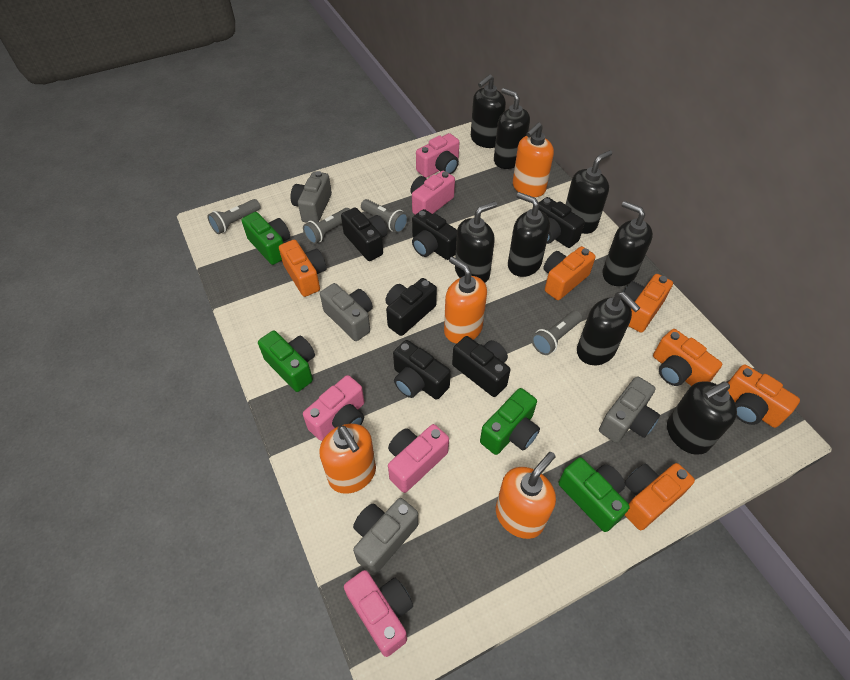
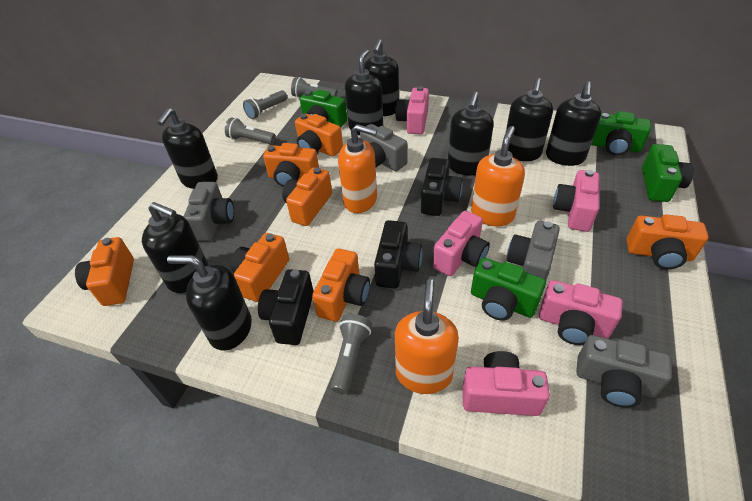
black camera: [341,207,388,261] [386,278,437,336] [393,340,451,400] [412,209,457,260] [452,336,510,397] [538,197,585,248] = 6 -> [258,269,314,345] [374,220,422,289] [421,158,463,216] = 3
orange camera: [279,240,327,297] [543,246,596,300] [624,274,673,333] [625,463,695,530] [653,329,722,386] [728,364,800,428] = 6 -> [75,237,134,306] [230,233,289,302] [263,143,319,187] [282,167,332,226] [295,113,343,157] [312,249,370,322] [627,214,709,269] = 7
orange soap dispenser: [319,424,376,494] [444,257,487,344] [496,452,556,539] [513,122,554,197] = 4 -> [338,124,377,213] [395,279,459,394] [471,126,525,226] = 3

